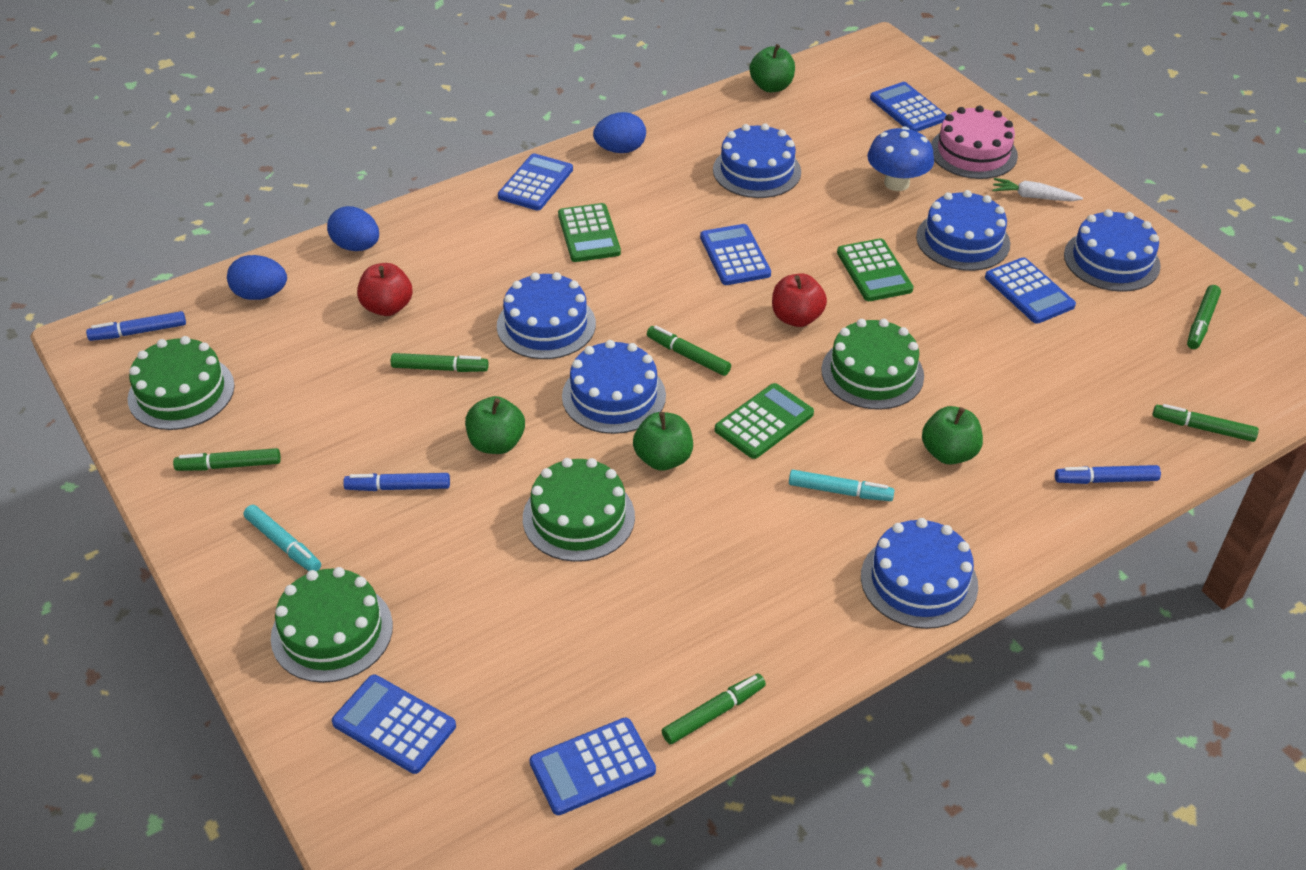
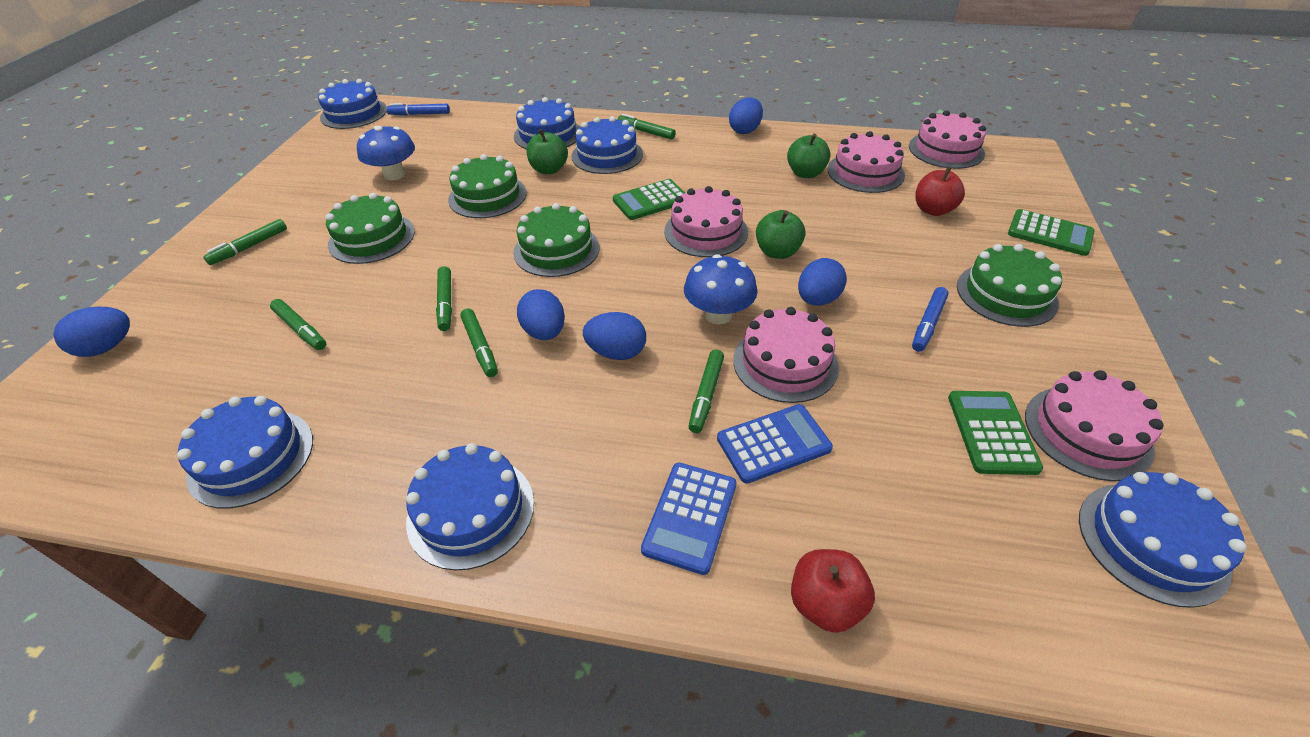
blue calculator: [332,675,456,774] [498,153,573,210] [530,718,656,815] [700,224,771,285] [870,82,946,132] [985,257,1076,324] = 6 -> [641,462,736,575] [717,404,833,484] = 2
blue egg: [227,255,287,300] [327,206,379,251] [593,112,646,153] = 3 -> [53,307,130,357] [517,289,565,340] [583,312,646,360] [729,97,763,134] [798,258,847,306] = 5
blue marker: [86,311,186,341] [343,473,450,491] [1055,465,1161,484] = 3 -> [386,103,450,116] [912,287,949,352] = 2
blue mushroom: [868,127,934,191] = 1 -> [357,126,415,180] [684,254,757,325] = 2
green apple: [465,396,525,454] [633,412,693,471] [749,44,795,92] [922,406,983,465] = 4 -> [526,129,568,174] [756,210,806,259] [787,134,830,178] = 3
pink cake: [931,106,1018,179] = 1 -> [664,186,748,257] [733,307,839,403] [827,131,905,193] [909,110,986,169] [1025,370,1164,481] = 5
turquoise marker: [243,505,321,571] [789,470,894,501] = 2 -> none = 0
white carrot: [992,178,1083,201] = 1 -> none = 0

